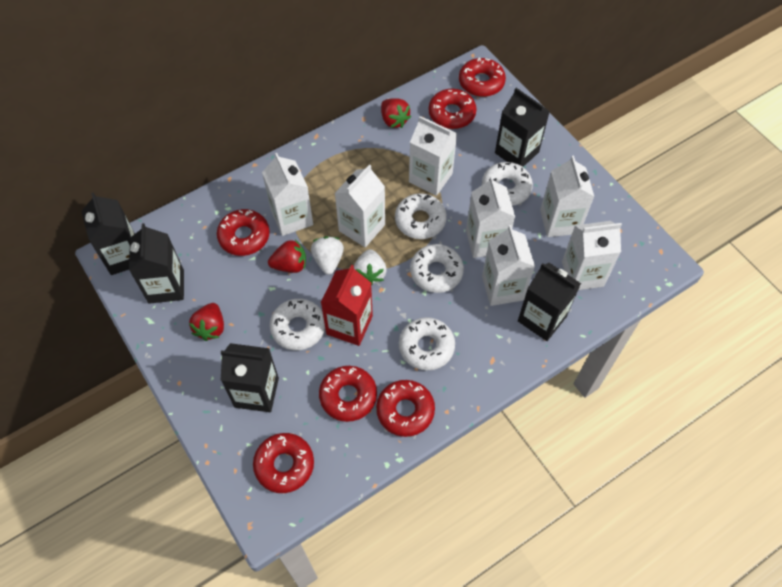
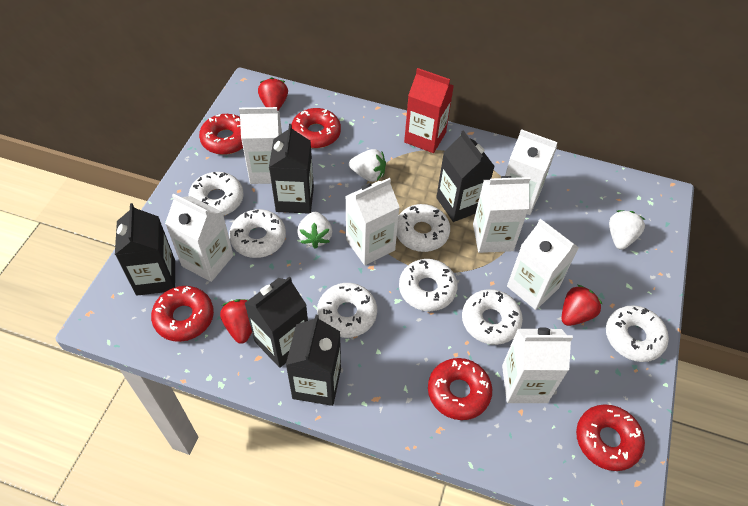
red donut: [217,209,270,256] [253,433,314,493] [319,366,377,422] [376,380,435,437] [429,89,477,129] [459,58,506,97] = 6 -> [151,286,214,342] [199,114,243,155] [292,108,341,148] [428,358,492,420] [576,405,645,471] = 5
white donut: [270,299,325,350] [395,193,447,239] [399,317,455,370] [410,244,464,293] [482,162,533,206] = 5 -> [188,172,244,216] [229,209,286,258] [317,283,377,338] [397,204,450,252] [399,259,458,311] [462,289,523,345] [606,305,669,362] = 7
white strawberry: [311,236,344,275] [354,249,387,285] = 2 -> [297,212,332,249] [349,149,386,182] [609,210,645,250] = 3

